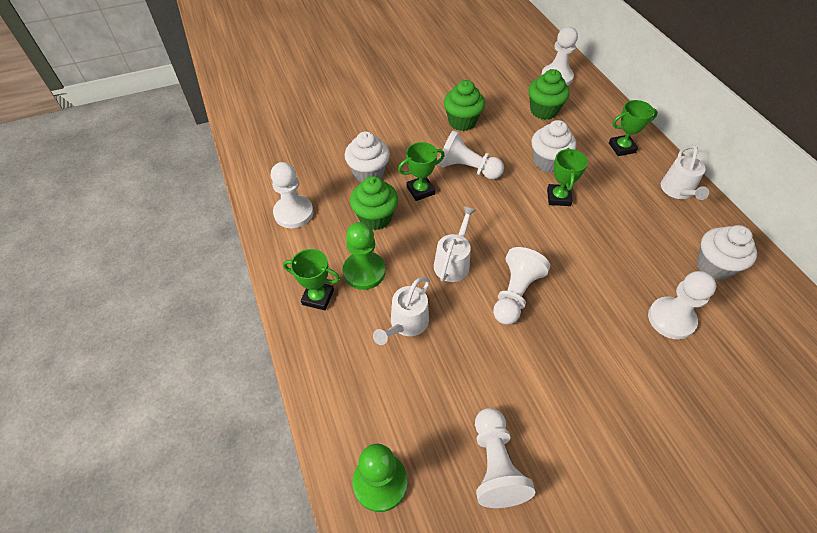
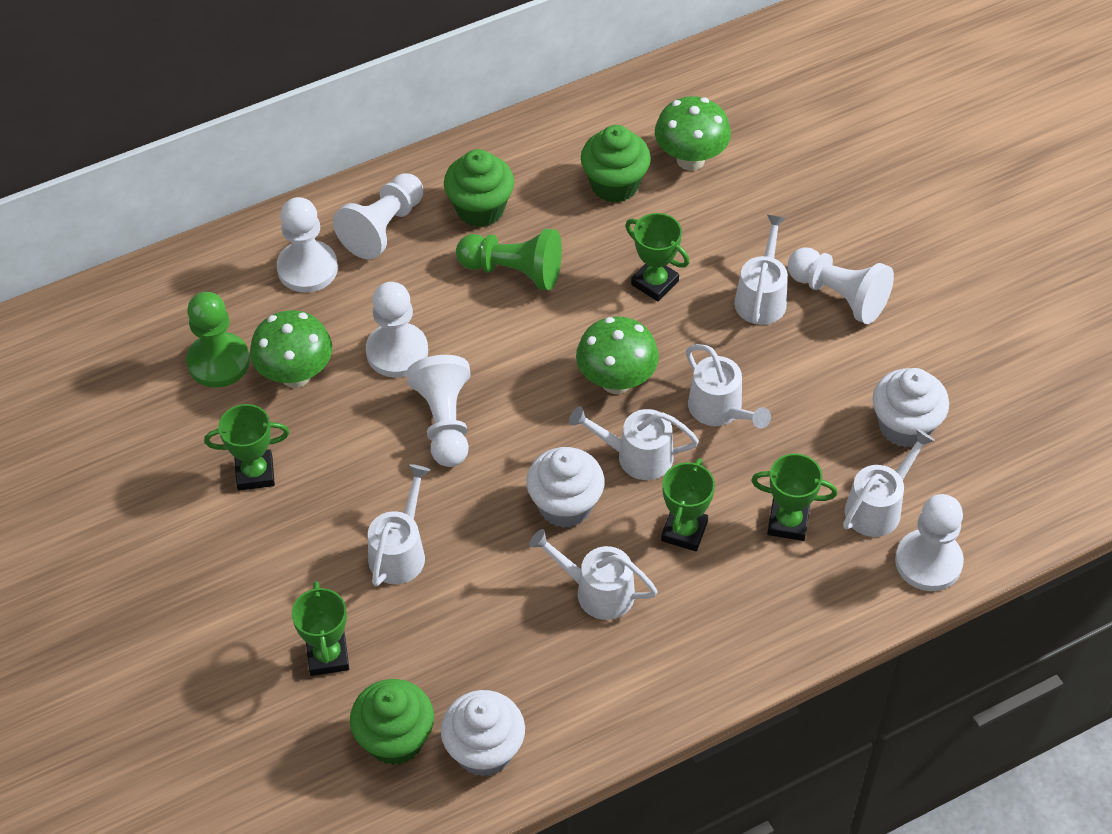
green mushroom: none = 0 -> [250,310,332,388] [576,316,659,394] [655,96,731,171] = 3
green trophy: [283,249,340,310] [398,142,445,201] [547,148,588,206] [609,100,658,156] = 4 -> [204,404,289,491] [292,581,349,676] [625,213,689,301] [661,458,715,551] [751,453,837,541] = 5
white watering can: [373,277,430,345] [434,206,476,282] [661,145,709,200] = 3 -> [368,464,430,586] [529,529,658,620] [569,406,699,480] [686,344,771,429] [734,215,788,325] [843,429,935,537] = 6

